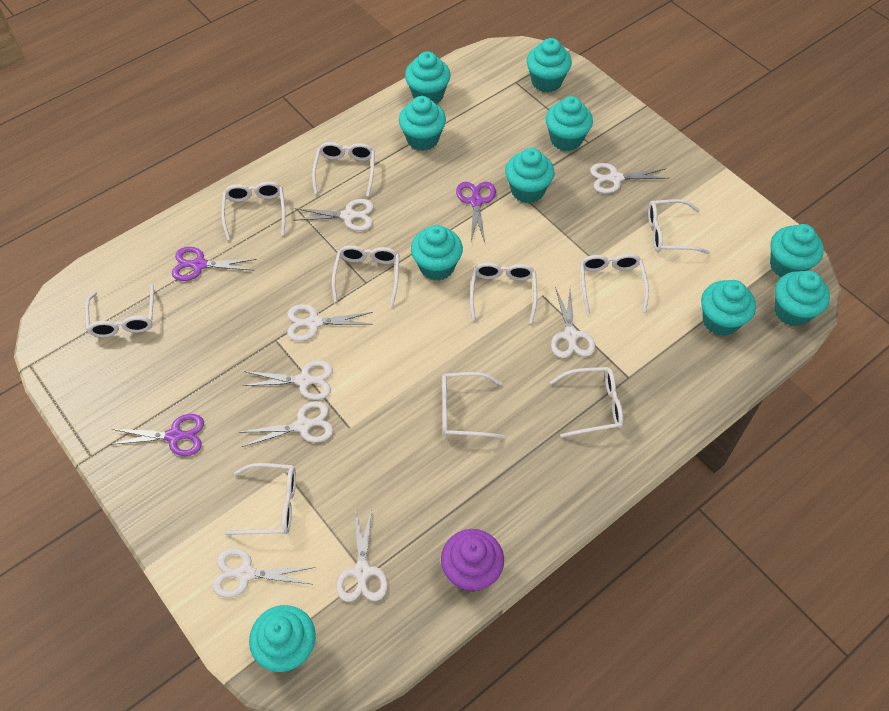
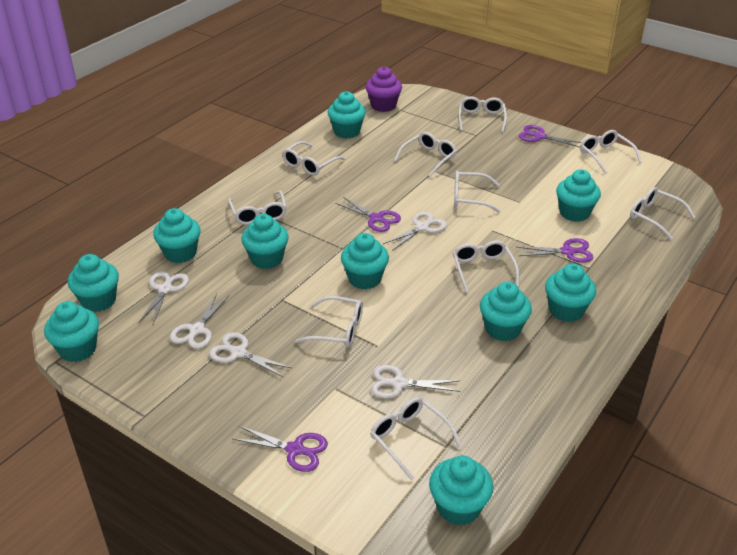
purple scissors: [109,414,204,456] [172,247,257,281] [456,182,496,242] = 3 -> [233,426,328,472] [335,197,401,232] [517,238,593,263] [519,125,582,147] = 4
white scissors: [212,548,315,598] [242,360,333,400] [242,401,333,447] [287,304,373,341] [293,199,374,231] [336,508,388,602] [551,287,595,358] [590,163,670,194] = 8 -> [139,271,189,324] [170,293,229,349] [209,332,292,377] [371,365,460,399] [383,211,447,251] = 5

